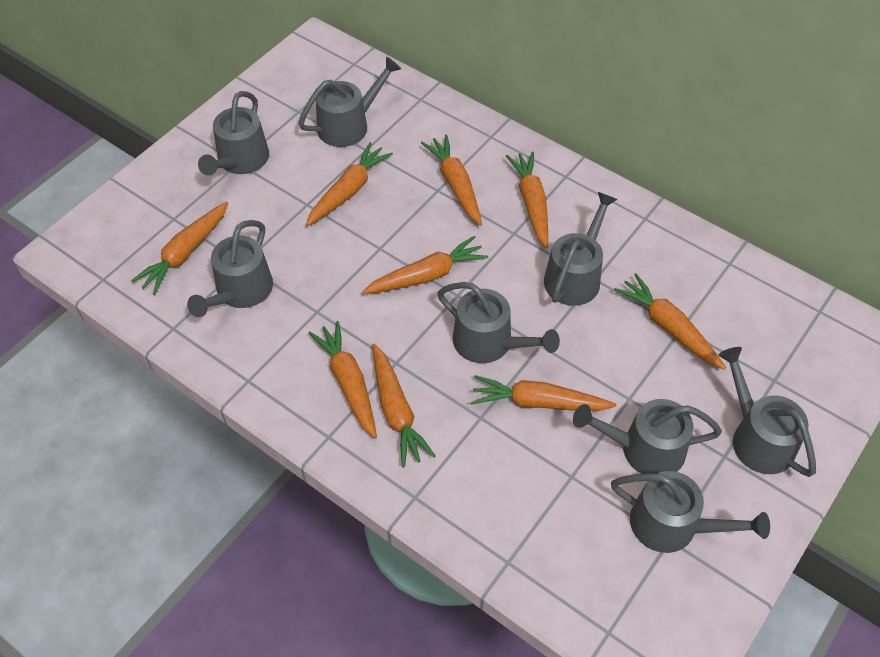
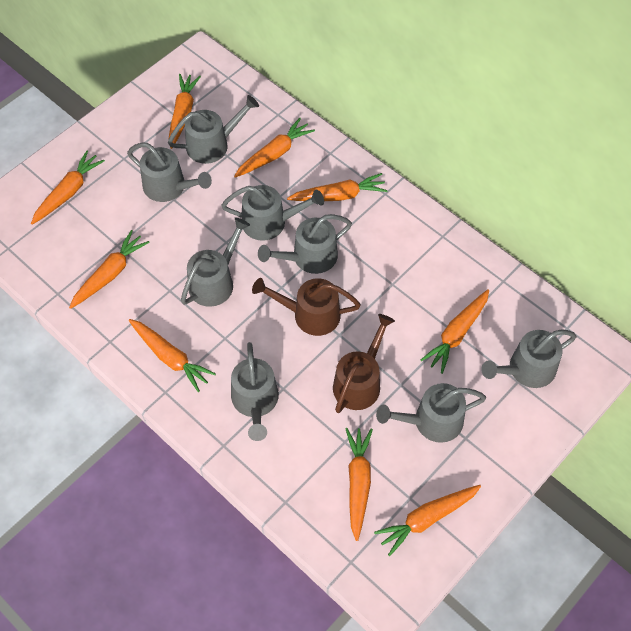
brown watering can: none = 0 -> [252,278,361,336] [333,314,395,413] = 2

